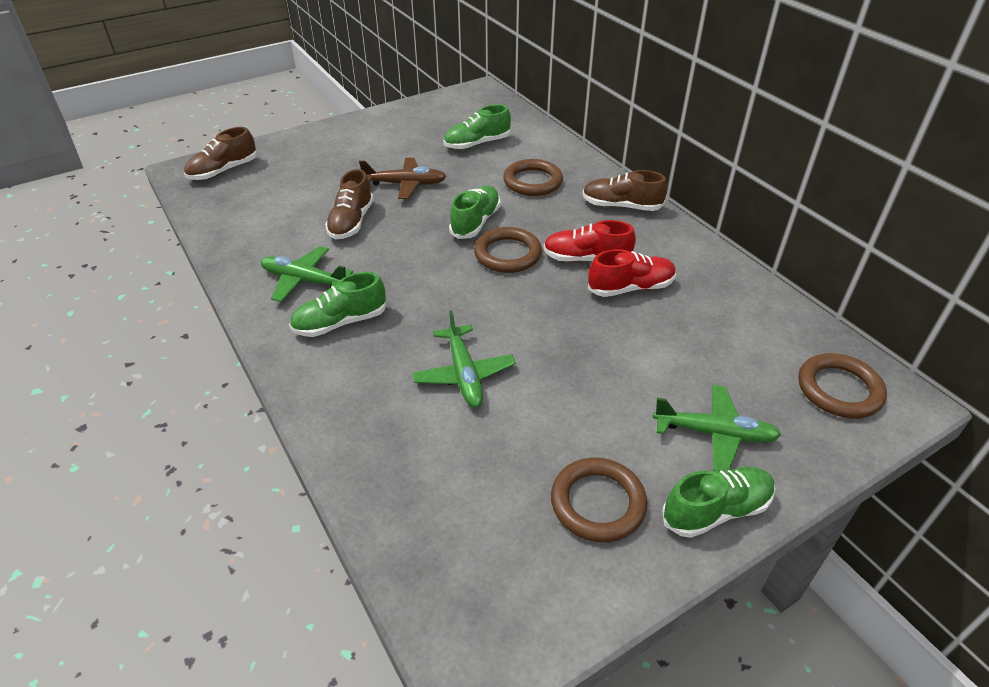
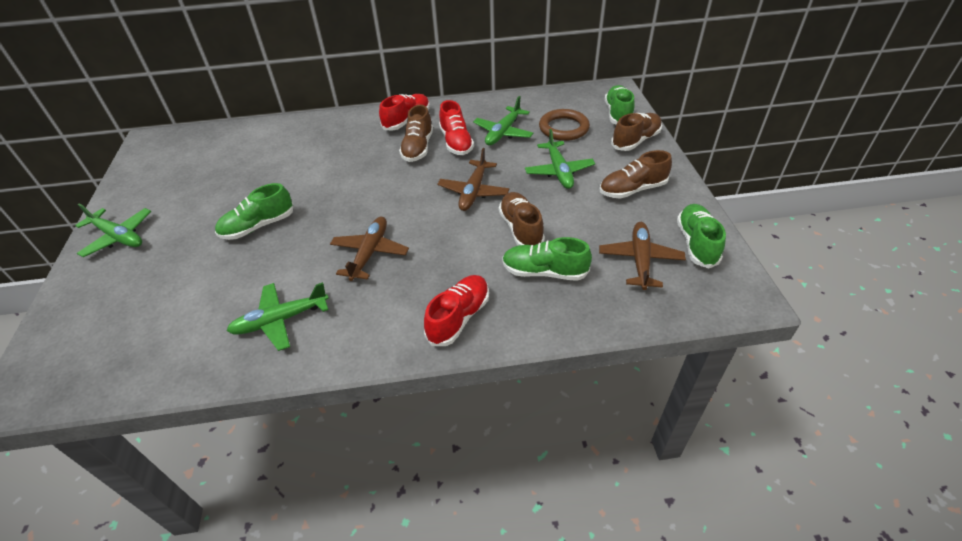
brown plane: [359,157,447,199] = 1 -> [330,217,409,281] [437,148,509,211] [599,222,686,290] = 3
brown ring: [474,227,542,273] [503,159,563,196] [551,458,647,542] [798,353,887,418] = 4 -> [539,109,590,141] = 1
brown shoe: [184,127,257,180] [325,169,374,239] [583,170,667,211] = 3 -> [399,105,433,162] [499,192,545,246] [600,150,672,198] [611,113,662,151] = 4
green plane: [260,246,353,302] [412,310,516,408] [653,385,781,471] = 3 -> [75,203,151,257] [227,282,329,351] [473,96,534,146] [525,129,595,189] = 4
red shoe: [543,220,636,262] [588,249,676,297] = 2 -> [379,94,430,131] [424,275,489,346] [439,100,474,155] = 3

